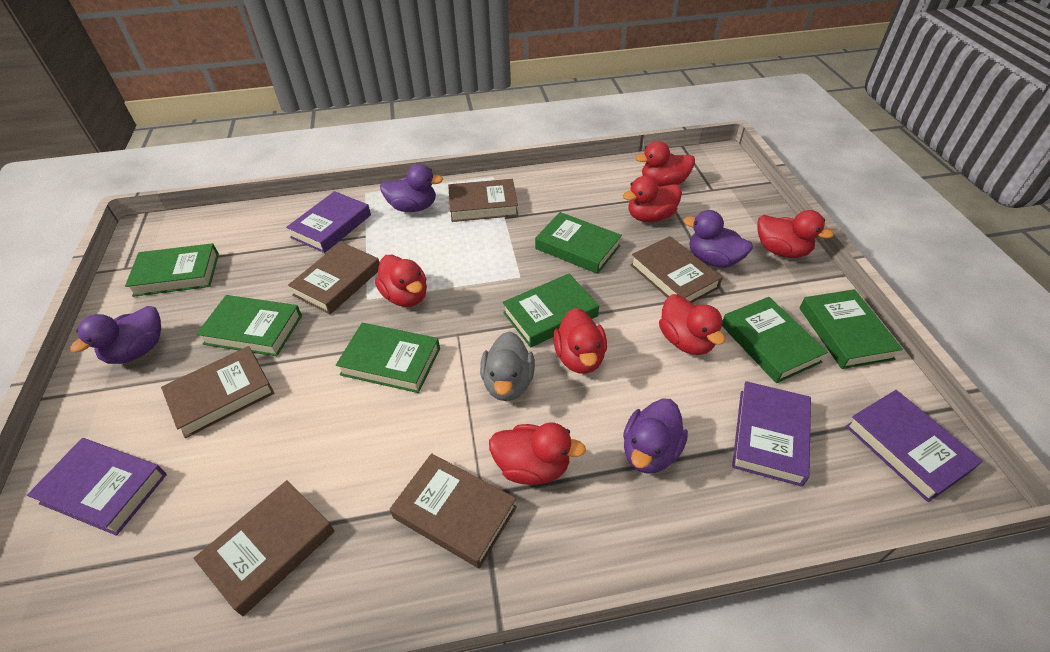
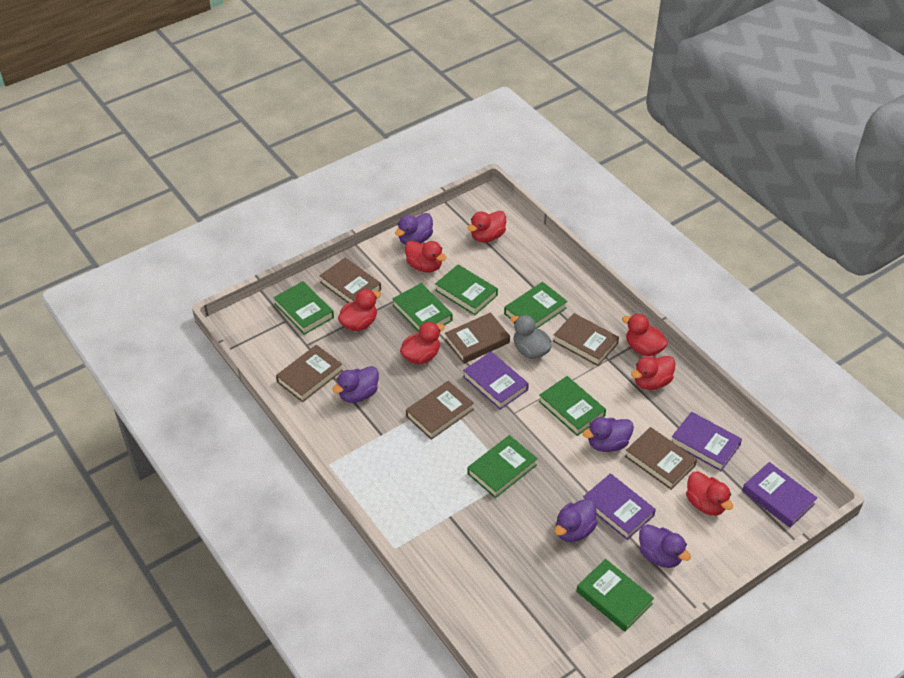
purple duck: [70,306,161,364] [380,164,443,212] [623,398,688,474] [683,210,753,268] = 4 -> [332,366,379,403] [395,213,433,245] [555,499,598,542] [583,417,634,452] [639,524,691,568] = 5

